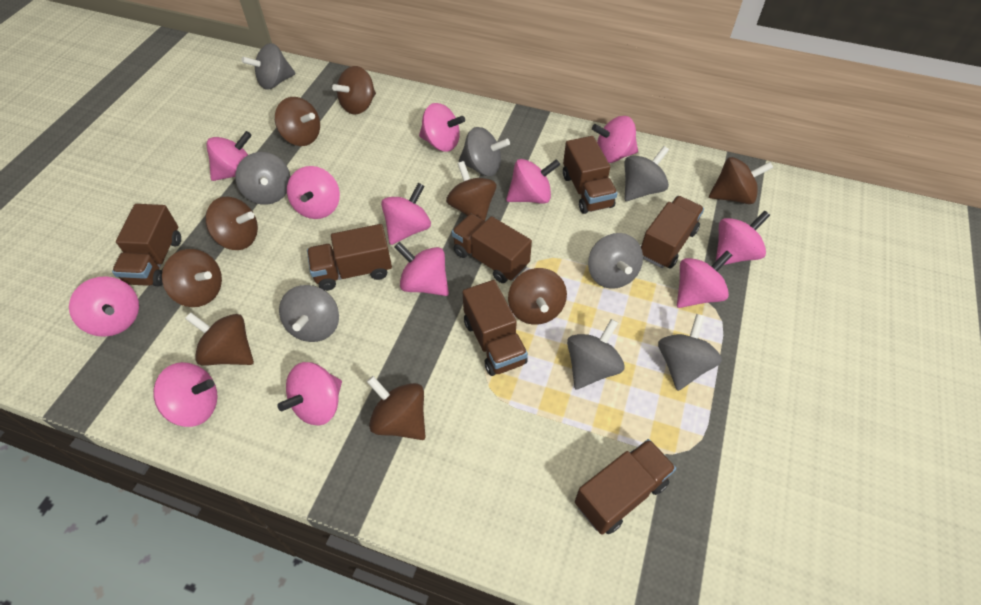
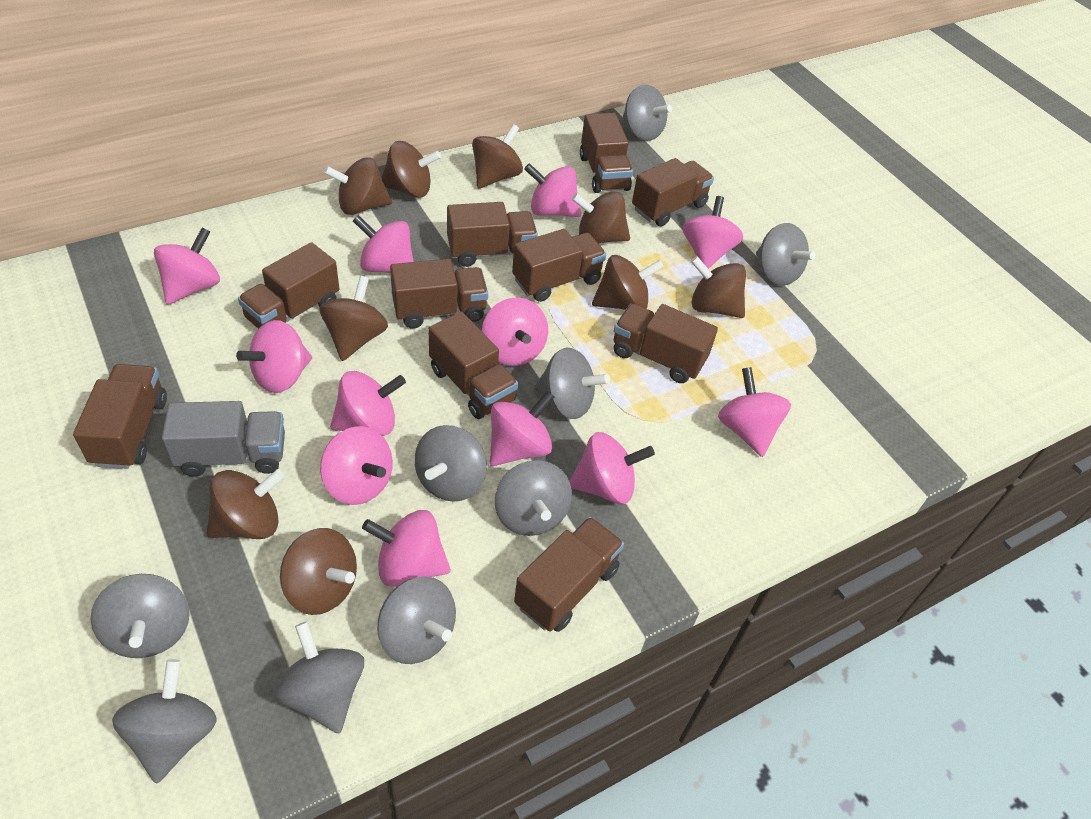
brown truck: [112,204,181,286] [307,224,392,291] [452,214,532,283] [462,280,528,376] [563,136,618,214] [575,439,676,535] [641,196,704,269] = 7 -> [73,364,167,469] [238,242,339,329] [390,259,488,328] [428,312,518,419] [447,202,538,267] [512,229,606,302] [514,517,624,632] [580,113,633,193] [614,303,718,383] [632,158,714,226] = 10
grey spinning top: [235,152,291,205] [241,43,296,90] [279,285,339,342] [459,127,510,176] [567,319,625,389] [588,233,643,289] [625,146,669,201] [658,314,722,391] = 8 -> [91,574,190,658] [112,659,217,784] [273,622,364,734] [377,576,456,664] [415,425,486,502] [495,460,572,536] [534,347,610,419] [623,85,672,141] [756,223,816,286] = 9
grey truck: none = 0 -> [162,401,285,476] = 1

